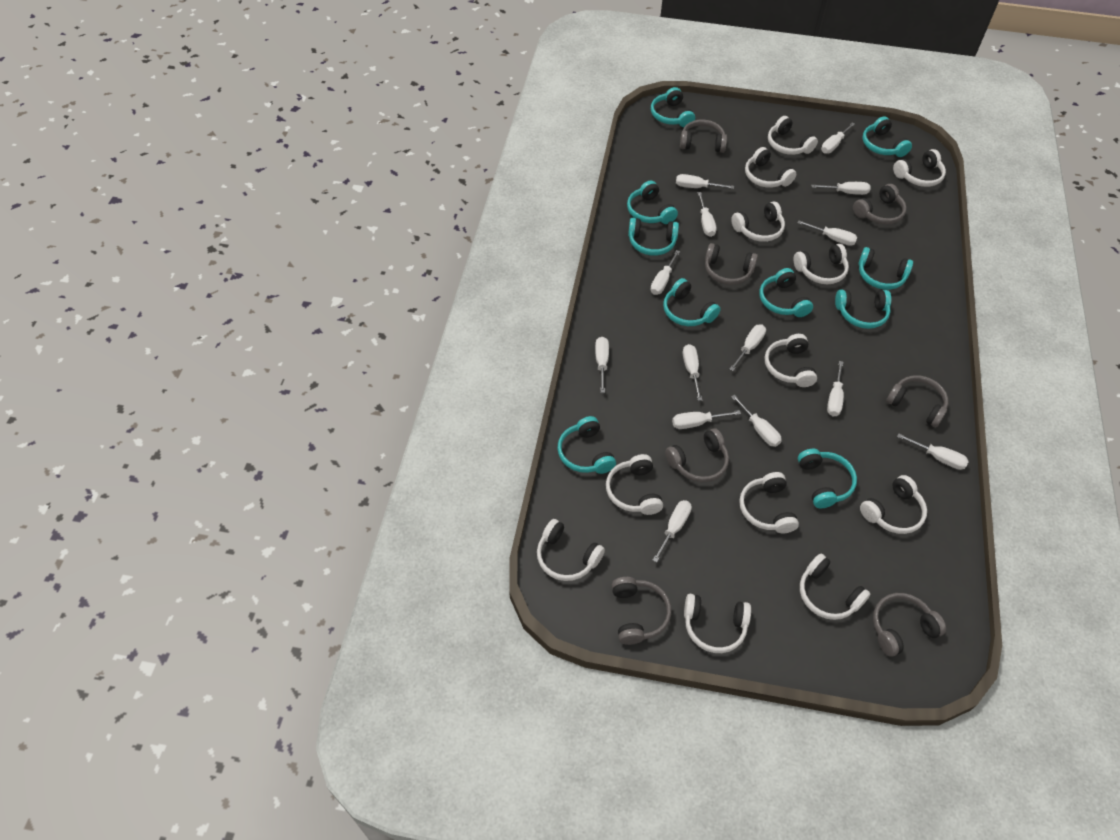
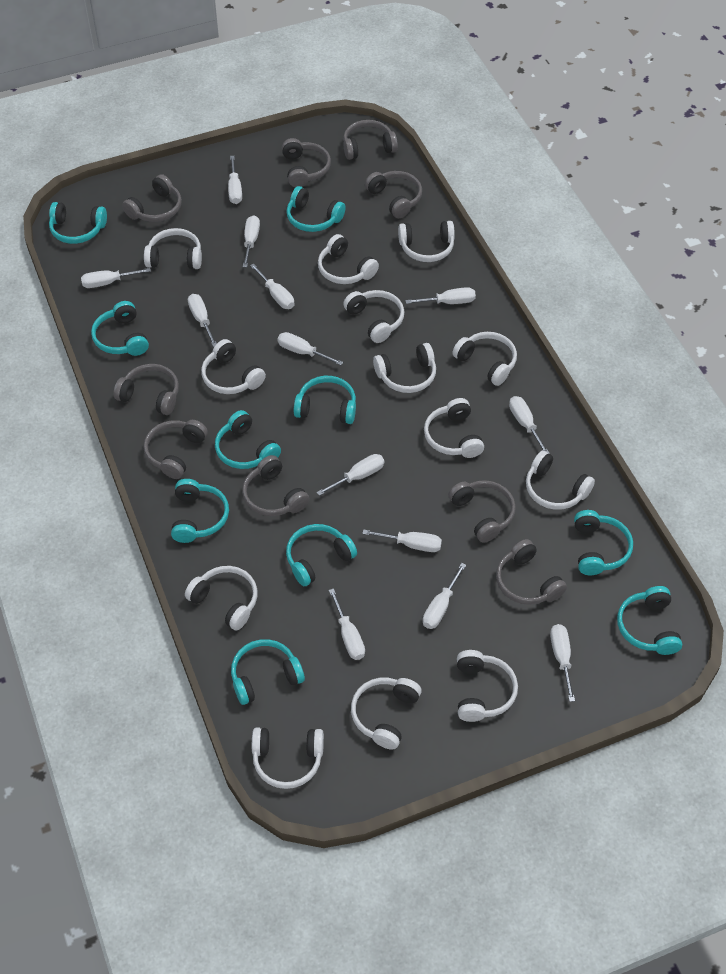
grey headphones: [612,577,671,645] [665,428,729,482] [680,120,727,153] [705,243,758,285] [853,184,907,225] [873,593,946,657] [886,375,948,427] = 7 -> [114,364,179,415] [122,174,182,222] [144,420,208,479] [242,455,310,516] [282,138,331,187] [343,120,398,160] [365,171,422,218] [448,480,516,543] [496,539,567,605] = 9
white headphones: [537,519,605,581] [606,454,663,515] [684,594,751,653] [731,201,785,242] [739,472,799,533] [745,147,796,188] [765,334,817,387] [768,116,818,155] [793,244,849,284] [800,554,870,620] [860,475,927,534] [893,149,946,187] = 12 -> [144,228,202,269] [185,566,258,630] [201,339,266,394] [252,728,324,789] [318,234,379,284] [343,290,404,343] [351,678,422,750] [373,343,436,393] [398,221,455,262] [424,398,484,458] [452,332,517,386] [457,650,518,722] [526,451,595,510] = 13
white screwdriver: [595,337,609,393] [650,250,680,295] [652,500,692,563] [672,410,741,429] [676,174,734,189] [683,344,702,401] [697,192,717,237] [730,324,766,371] [731,395,782,447] [798,220,857,246] [811,182,871,195] [821,122,855,154] [827,361,844,416] [897,433,969,470] = 14 -> [81,268,151,288] [188,294,217,347] [228,156,242,204] [243,215,260,268] [250,263,294,309] [277,332,343,365] [317,454,384,496] [329,588,365,660] [362,529,442,552] [405,287,476,304] [423,563,466,629] [509,396,550,454] [550,624,575,702] = 13

